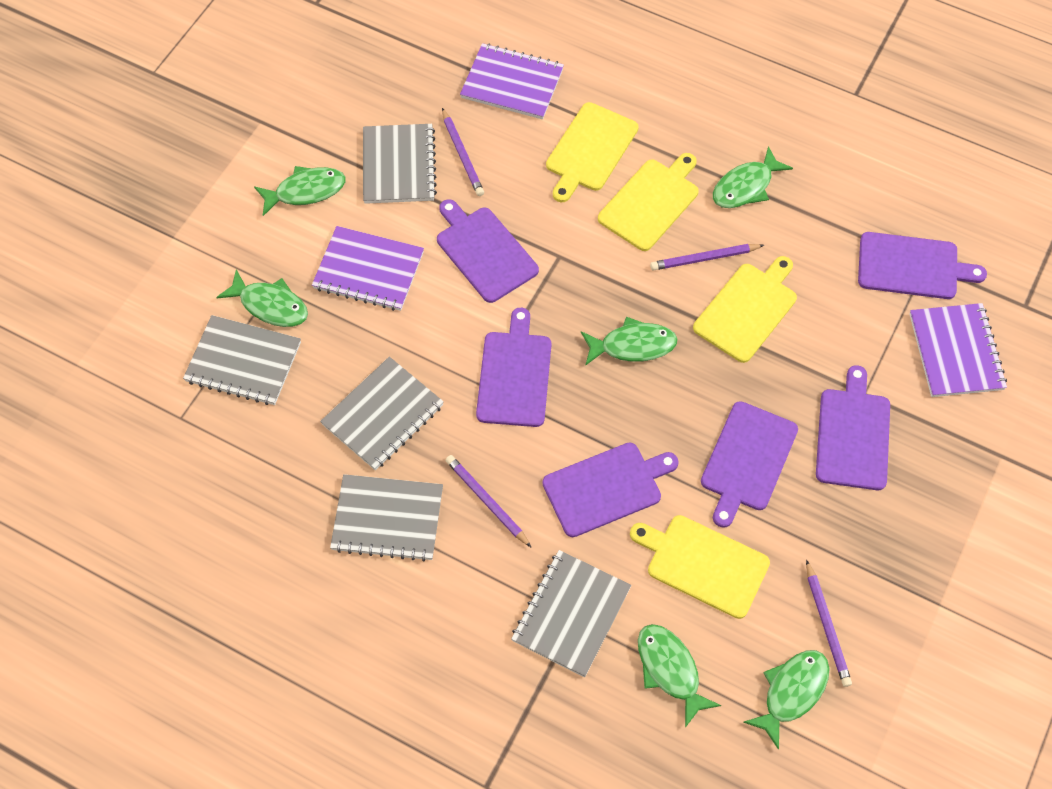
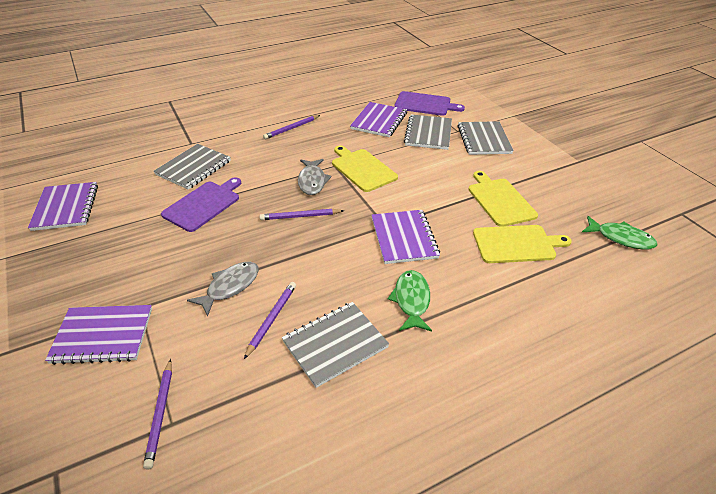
green fish: [216,269,308,327] [254,166,346,216] [581,317,678,366] [638,624,721,728] [713,146,793,208] [743,650,830,750] = 6 -> [388,270,432,332] [582,216,658,249] = 2
grey fish: none = 0 -> [187,262,259,317] [298,159,332,195] = 2
grey notebook: [183,315,301,405] [320,357,444,470] [330,474,443,561] [363,124,437,204] [511,550,631,677] = 5 -> [154,144,231,190] [282,302,389,388] [404,115,452,150] [458,121,514,155] = 4
purple cutting board: [437,199,539,303] [476,308,551,427] [542,442,679,537] [701,401,798,528] [816,365,890,490] [858,232,987,299] = 6 -> [161,177,241,232] [394,91,465,116] = 2
purple notebook: [312,226,424,311] [460,43,564,119] [909,303,1007,397] = 3 -> [28,182,98,231] [45,305,152,365] [350,102,407,137] [371,210,440,264] = 4
yellow cutting board: [546,102,638,202] [598,153,699,251] [630,515,770,619] [693,256,797,363] = 4 -> [332,146,398,192] [468,171,538,227] [473,225,572,263] = 3

